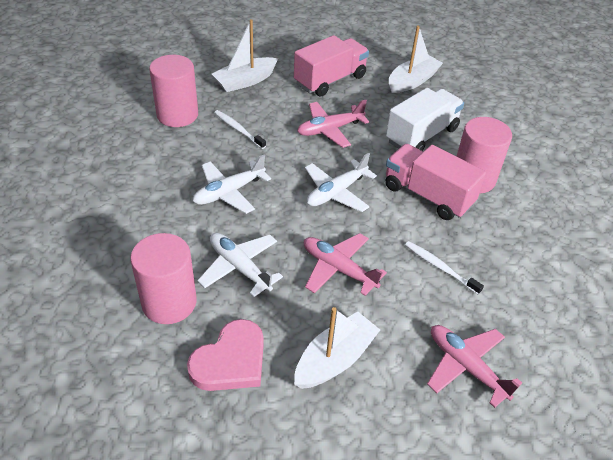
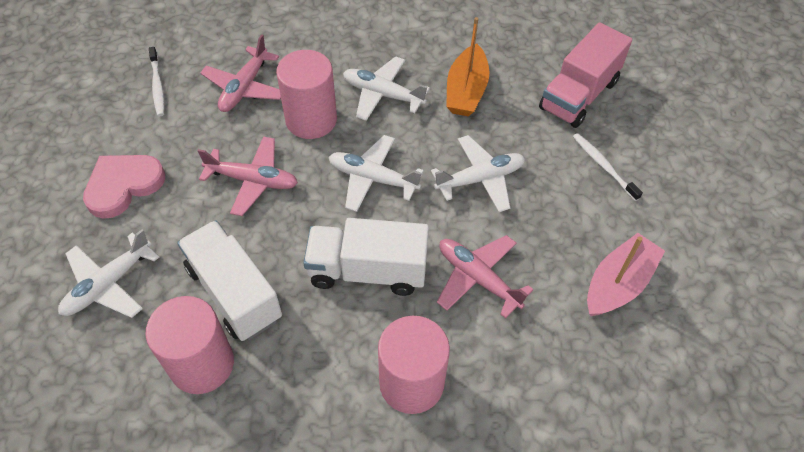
orange boat: none = 0 -> [446,17,489,117] = 1
pink boat: none = 0 -> [587,233,665,316] = 1
pink truck: [294,35,369,96] [385,144,486,220] = 2 -> [539,22,632,128] = 1
white boat: [212,19,278,92] [294,307,380,389] [389,26,443,93] = 3 -> none = 0
white plane: [193,155,271,214] [197,233,283,297] [305,153,377,212] = 3 -> [58,229,159,318] [329,135,424,212] [343,56,430,121] [431,135,525,212] = 4
white truck: [386,88,464,151] = 1 -> [177,220,282,341] [303,218,429,296] = 2

